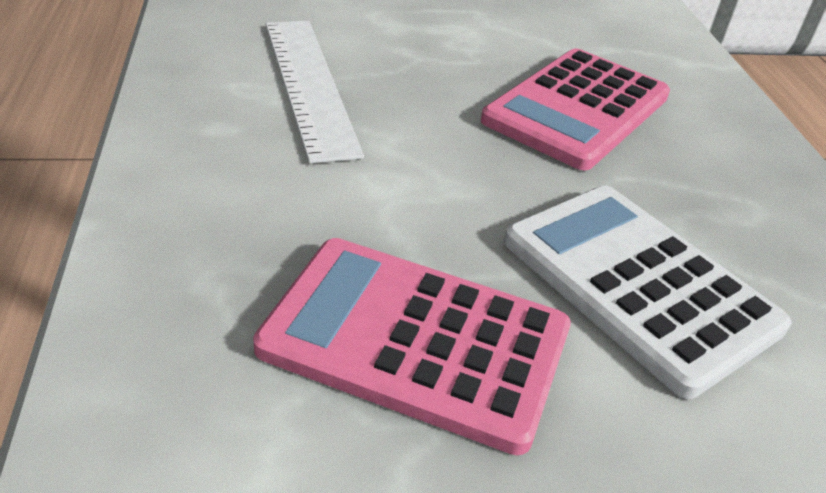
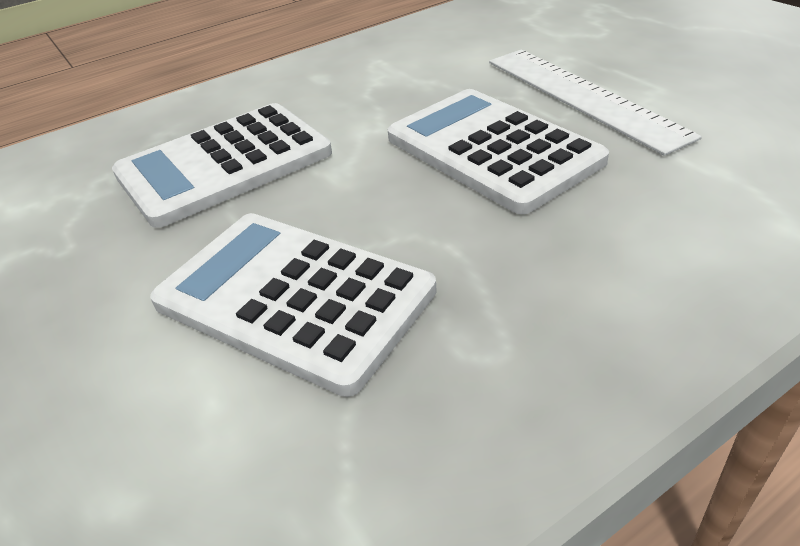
pink calculator: [253,238,571,455] [481,48,670,170] = 2 -> none = 0
white calculator: [504,186,791,399] = 1 -> [112,103,332,228] [150,213,437,397] [388,89,609,214] = 3

